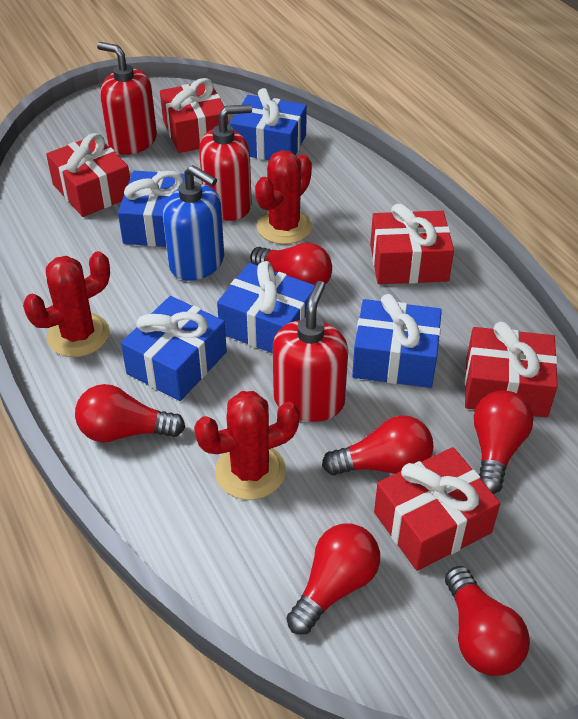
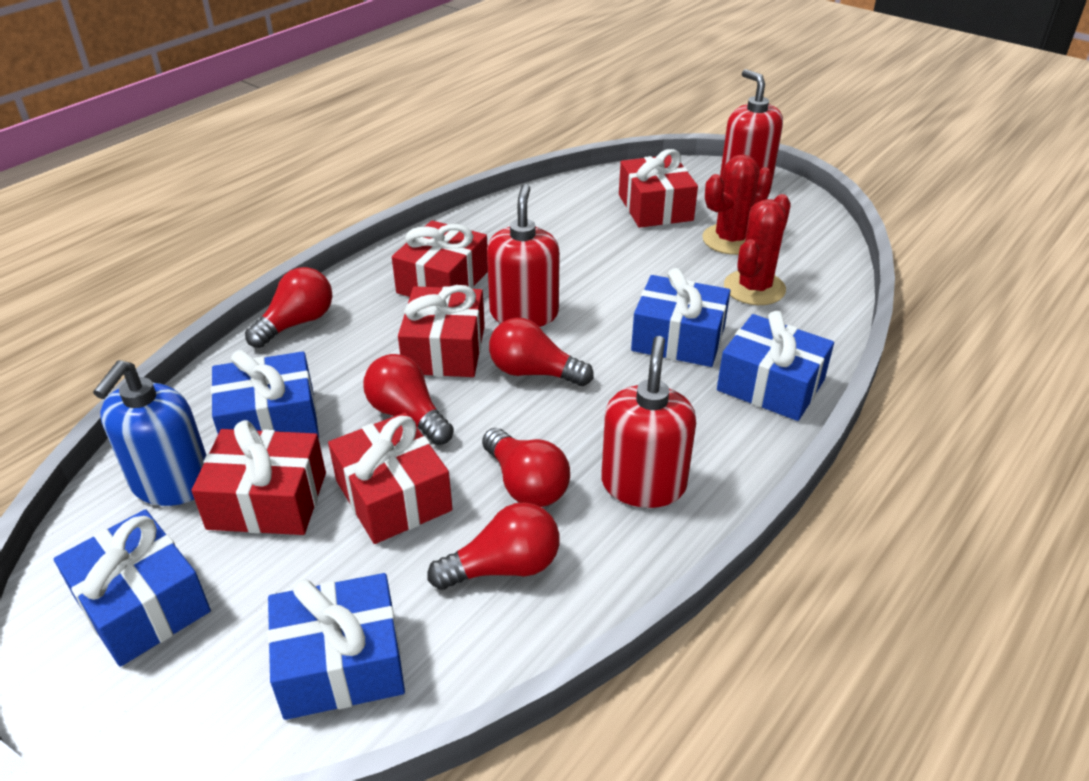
red cactus: [23,251,110,357] [194,391,300,500] [255,150,312,244] = 3 -> [702,154,773,255] [724,194,791,305] = 2
red light bulb: [75,384,185,442] [250,243,332,285] [287,524,380,635] [322,415,434,475] [445,566,530,676] [474,390,533,494] = 6 -> [245,267,333,348] [363,354,454,445] [427,502,559,590] [482,428,570,507] [489,318,594,386] = 5

